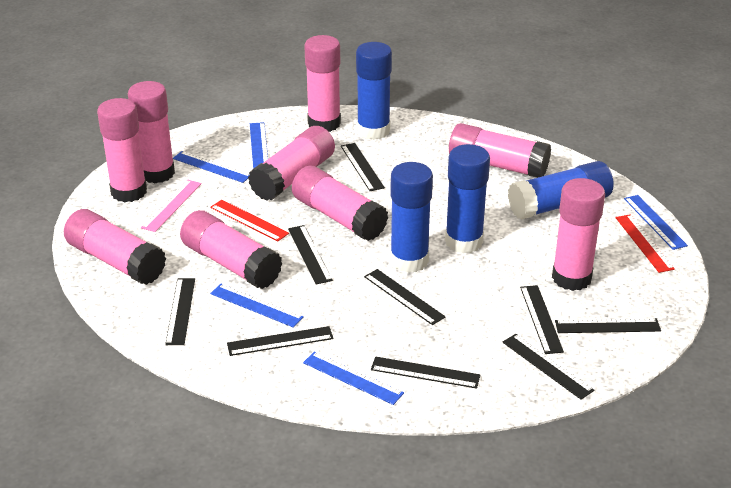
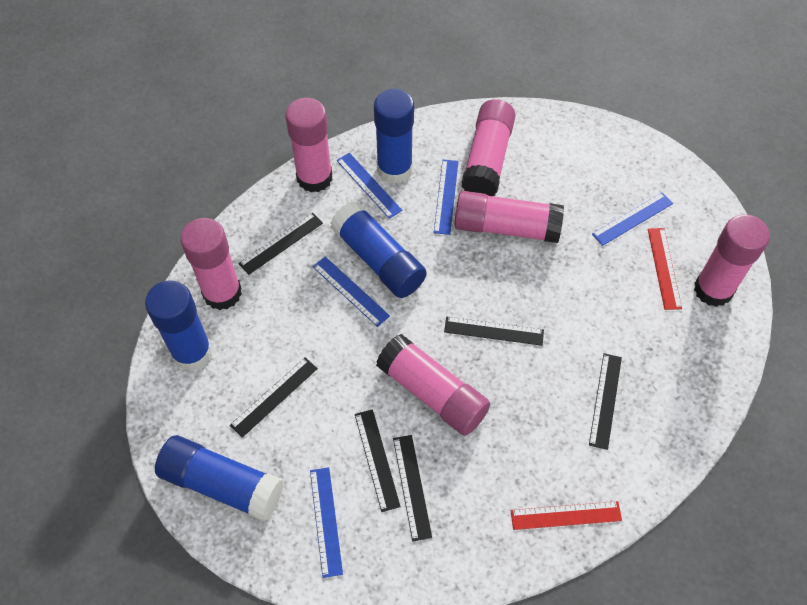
black ruler: [165,278,195,345] [227,326,333,356] [288,225,333,285] [341,143,385,191] [364,269,446,325] [371,357,480,389] [502,334,594,399] [520,285,564,354] [555,318,661,333] = 9 -> [230,357,318,438] [238,213,323,275] [355,409,401,512] [393,435,432,541] [444,317,544,346] [589,353,622,450] = 6
pink glue stick: [64,209,166,285] [97,98,147,202] [128,81,175,183] [180,210,283,289] [248,126,335,201] [292,166,388,241] [304,35,341,132] [449,123,551,178] [552,178,605,291] = 9 -> [180,218,242,310] [285,98,332,193] [376,334,490,436] [454,191,564,243] [461,99,516,196] [694,214,770,307] = 6
pink ruler: [141,180,202,232] = 1 -> none = 0

